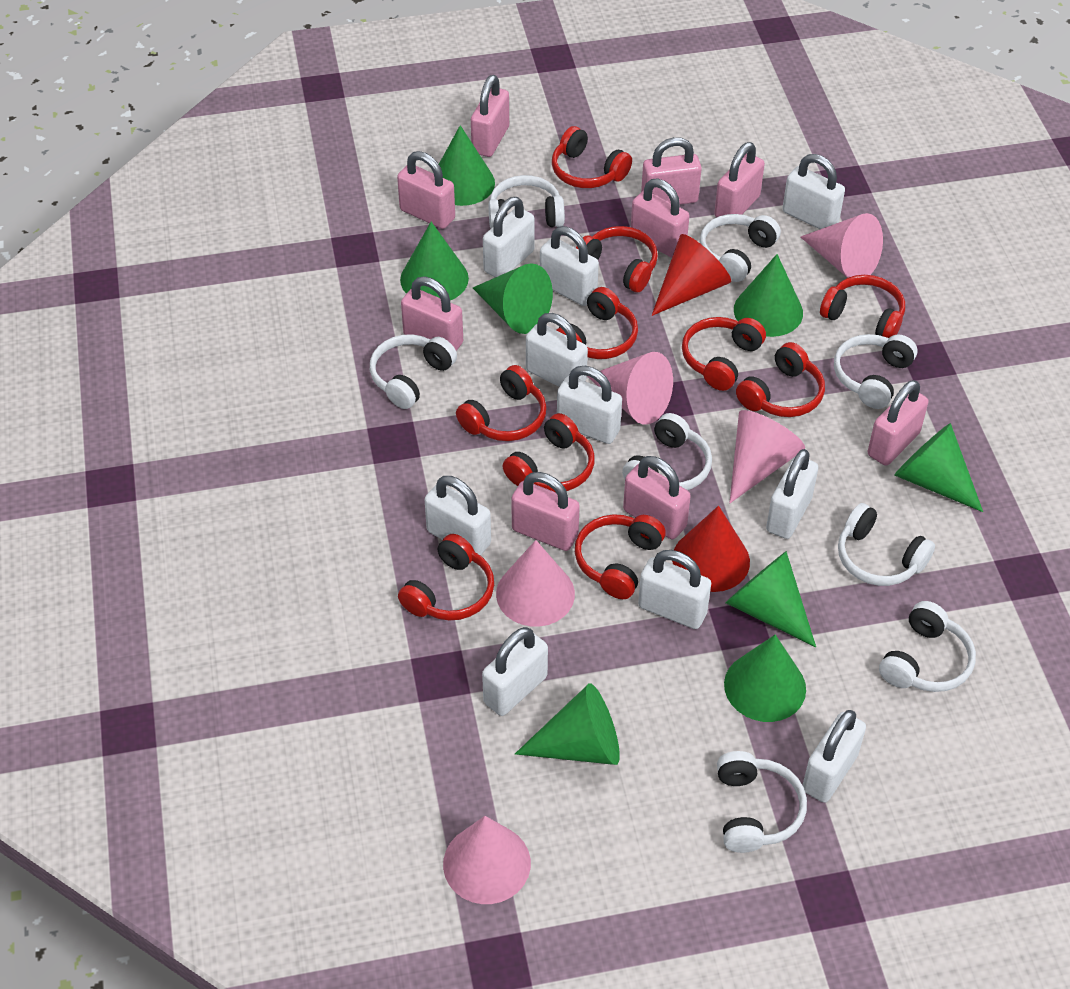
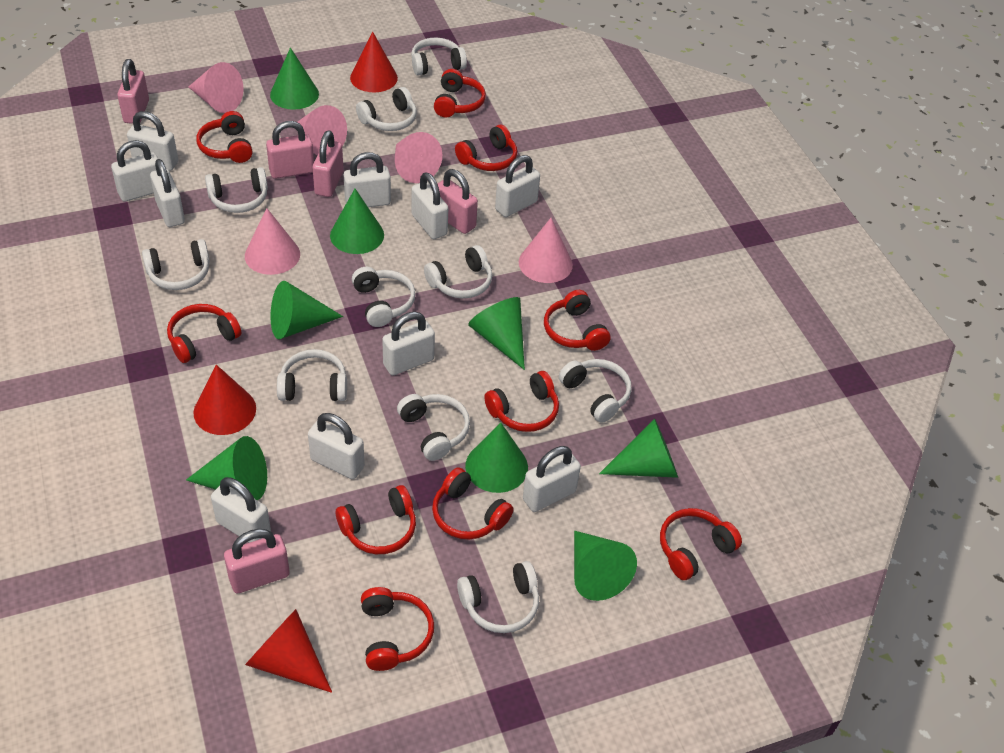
pink padlock: [397,151,455,229] [401,277,463,351] [471,75,509,157] [511,472,580,551] [623,456,691,539] [631,179,689,258] [641,137,702,205] [714,142,765,217] [868,380,928,466] = 9 -> [117,59,149,124] [224,529,290,593] [266,121,314,179] [313,130,344,197] [437,169,478,234] = 5
red cone: [652,234,731,316] [672,506,750,592] = 2 -> [193,365,256,435] [245,609,332,693] [350,31,398,92] = 3
white headphones: [370,334,457,409] [488,175,565,228] [622,413,712,490] [699,214,781,282] [717,751,807,853] [834,334,917,409] [838,503,935,586] [879,601,976,692] = 8 -> [142,239,210,290] [205,167,268,213] [277,349,347,401] [352,266,416,327] [356,87,417,131] [397,394,470,461] [411,38,467,76] [424,245,492,299] [457,561,539,633] [559,359,631,423] = 10

